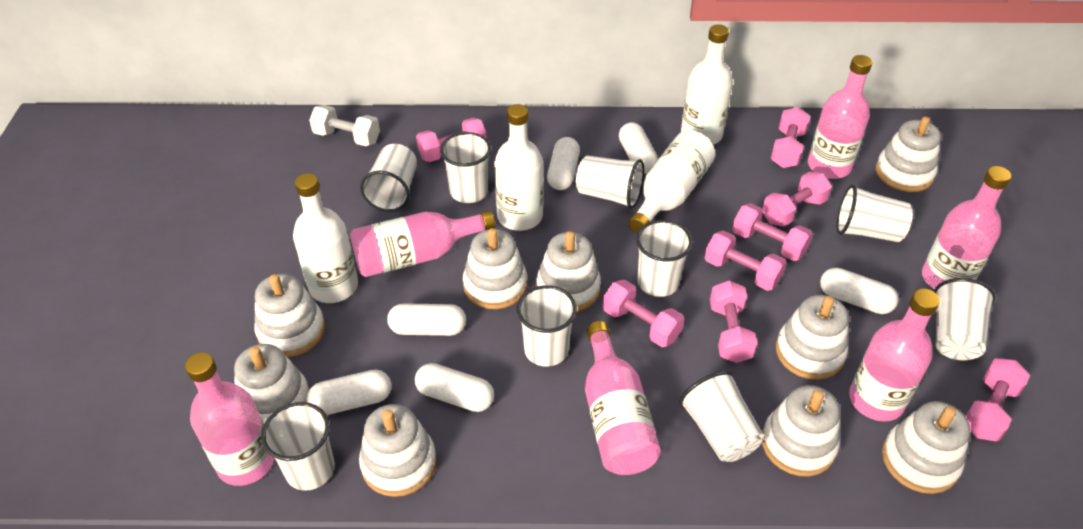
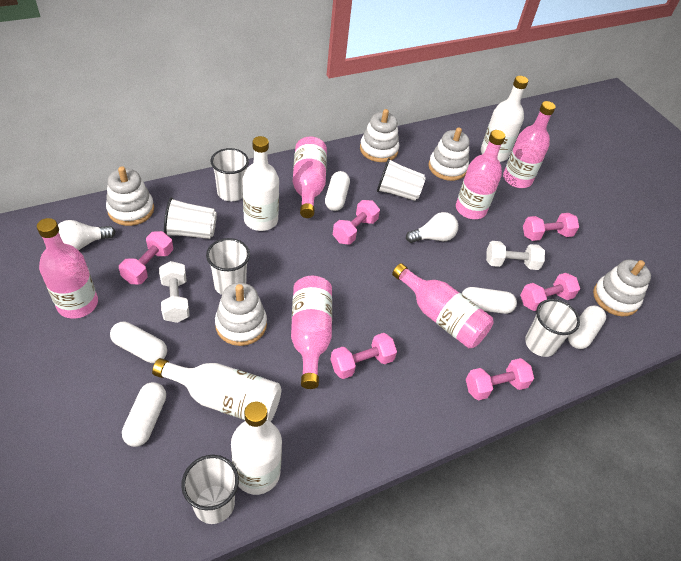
pink dumbbell: [416,118,487,162] [603,280,684,347] [705,231,787,291] [710,280,758,363] [732,203,813,261] [762,172,832,227] [771,107,811,168] [965,358,1030,441] = 8 -> [119,231,173,284] [330,333,397,379] [333,200,380,245] [466,358,534,401] [520,273,580,311] [523,213,579,241] = 6
white capsule: [307,370,392,415] [387,303,466,336] [415,363,494,412] [547,137,580,190] [619,122,658,174] [820,267,899,314] = 6 -> [110,322,167,363] [122,382,166,447] [325,171,350,211] [461,287,517,314] [568,305,606,349] = 5
white cup: [261,402,335,491] [360,144,417,212] [440,132,491,203] [517,285,577,367] [576,155,644,209] [636,220,693,297] [679,371,764,462] [837,185,913,242] [934,278,995,360] = 9 -> [164,197,217,239] [181,455,239,524] [206,238,250,295] [210,148,249,201] [377,158,426,201] [525,299,580,357] = 6
white dumbbell: [309,105,380,146] = 1 -> [159,261,190,323] [486,241,545,270] = 2
white light bulb: none = 0 -> [58,220,116,250] [406,212,458,243] = 2
white stacking toy: [234,344,310,424] [255,274,325,357] [359,404,436,497] [463,228,527,309] [536,231,601,311] [762,385,840,477] [776,295,849,380] [876,116,941,192] [882,401,970,494] = 9 -> [106,166,154,226] [215,283,267,346] [360,109,399,162] [428,127,470,181] [593,260,651,316] = 5

